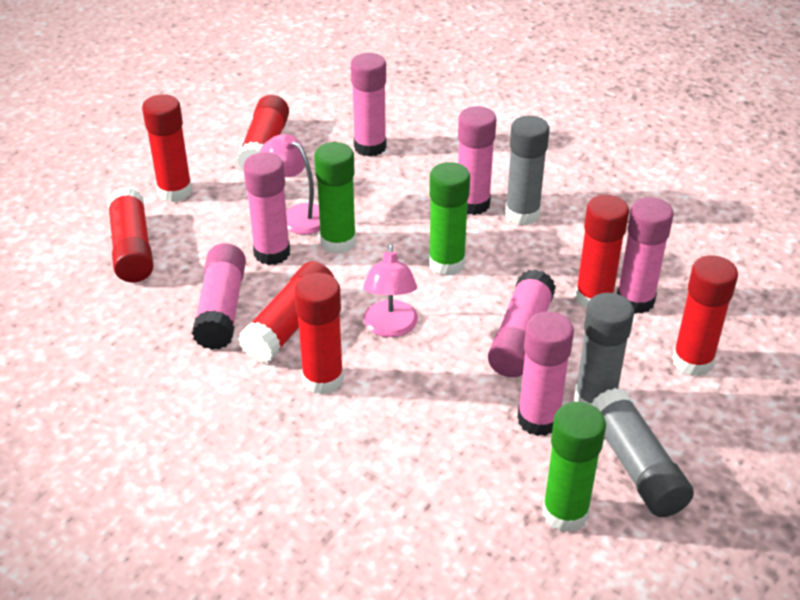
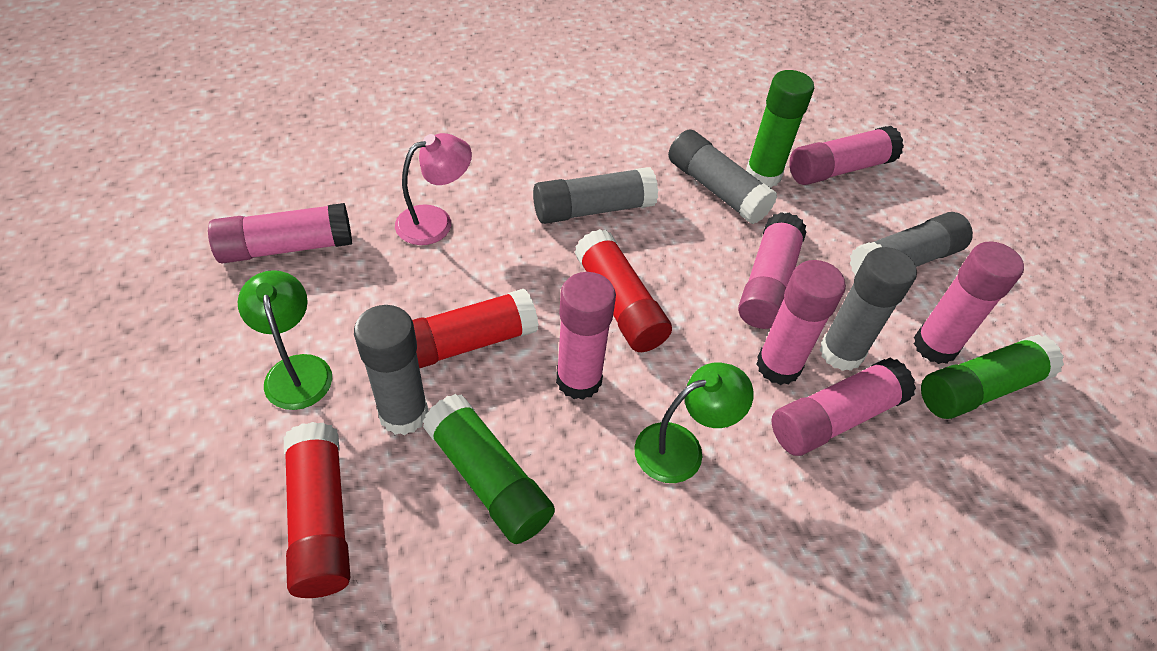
green lamp: none = 0 -> [238,270,332,410] [634,363,754,483] = 2
grey glue stick: [505,116,550,225] [574,293,634,404] [591,388,694,517] = 3 -> [354,305,428,435] [533,167,658,224] [668,130,777,224] [819,247,917,371] [850,212,973,275] = 5
pink lamp: [260,134,320,234] [363,244,418,337] = 2 -> [395,133,472,245] = 1
red glue stick: [108,187,154,282] [142,94,192,202] [237,95,289,171] [238,261,334,363] [294,273,344,395] [575,195,629,309] [672,256,738,376] = 7 -> [284,422,350,598] [412,289,539,369] [574,229,672,352] = 3

